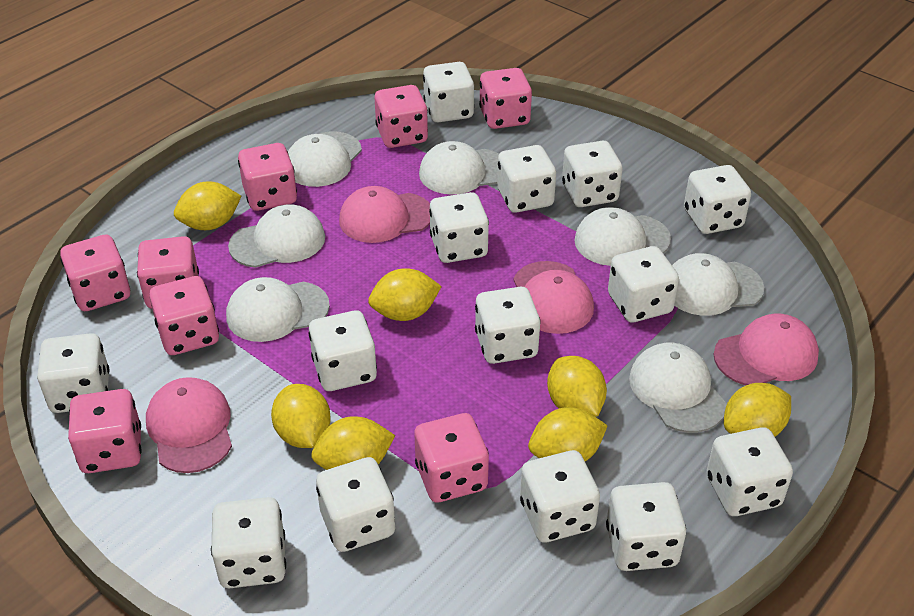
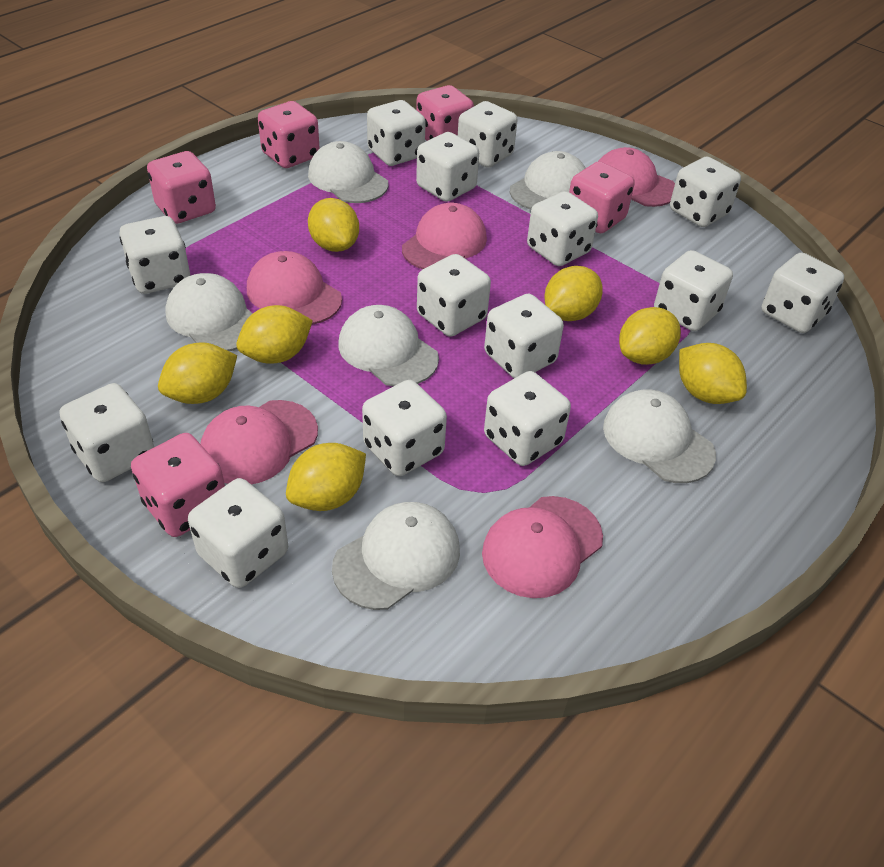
pink cap: [146,377,232,473] [339,186,430,243] [513,261,594,334] [714,314,819,385] = 4 -> [200,400,318,485] [247,251,342,325] [402,203,487,269] [482,496,603,598] [599,147,675,207] = 5
pink dice: [60,235,130,311] [68,389,141,473] [137,236,199,309] [149,276,219,355] [238,143,297,211] [375,85,428,148] [414,413,489,502] [479,68,532,129] = 8 -> [131,433,225,537] [147,151,216,224] [258,101,320,168] [416,85,474,141] [569,161,635,233] = 5
white cap: [226,277,330,342] [228,204,325,268] [288,131,362,187] [419,141,499,195] [574,207,671,266] [629,343,726,433] [672,253,764,316] = 7 -> [165,273,253,351] [308,141,388,203] [332,502,460,610] [338,305,439,386] [509,151,586,209] [603,389,716,483] = 6

